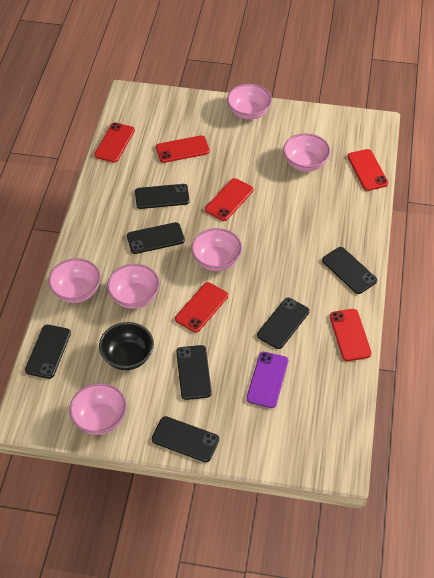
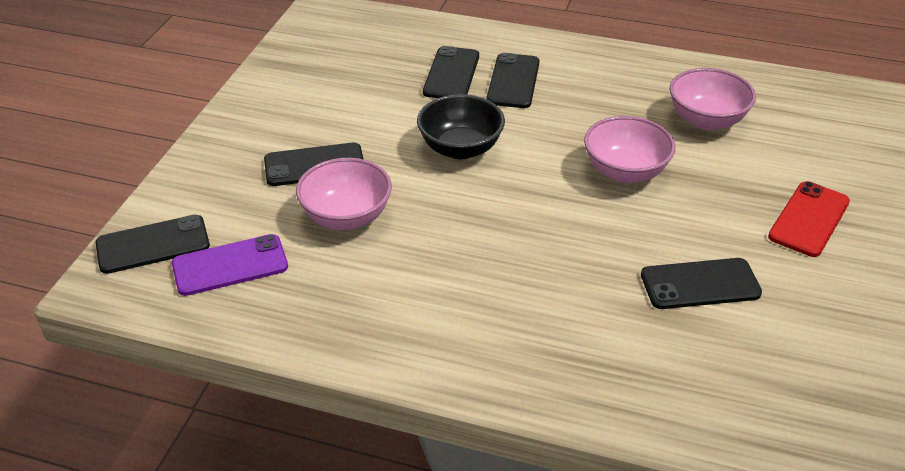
black phone: [25,325,71,379] [127,222,185,254] [135,184,190,209] [152,416,219,462] [176,345,212,400] [257,298,309,349] [322,247,377,294] = 7 -> [96,215,210,274] [264,143,364,186] [423,46,479,98] [487,53,540,108] [641,258,762,309] = 5
pink bowl: [48,258,101,303] [69,383,127,435] [107,264,160,309] [191,228,242,271] [227,84,272,120] [283,133,330,172] = 6 -> [296,158,392,230] [584,116,676,183] [670,68,756,130] = 3
red phone: [94,123,135,163] [156,135,210,163] [175,282,228,333] [205,178,253,221] [330,309,372,361] [347,149,388,191] = 6 -> [768,181,850,257] = 1

